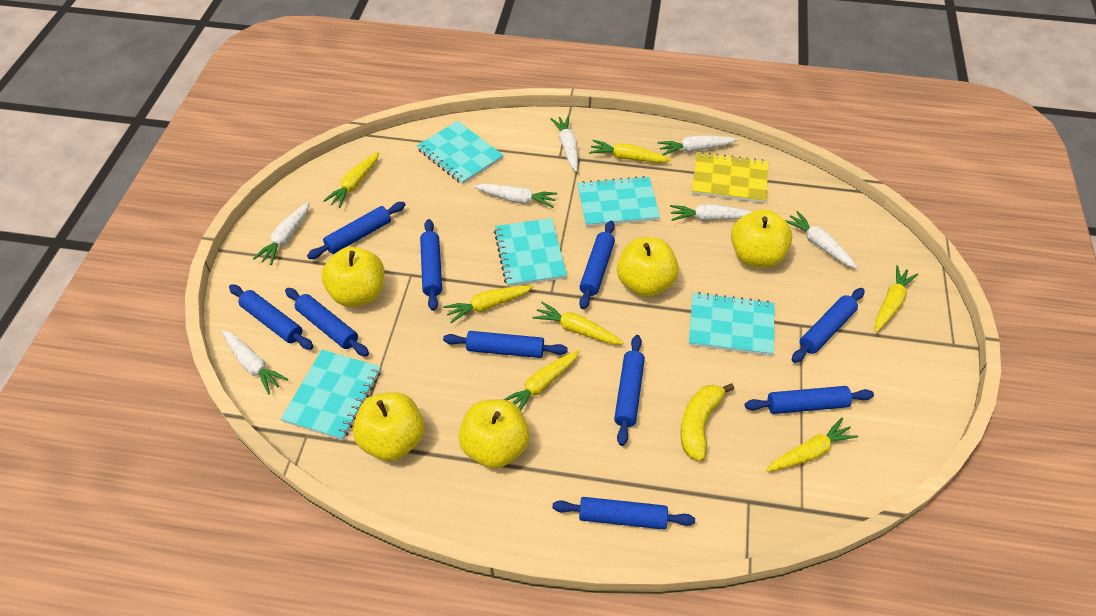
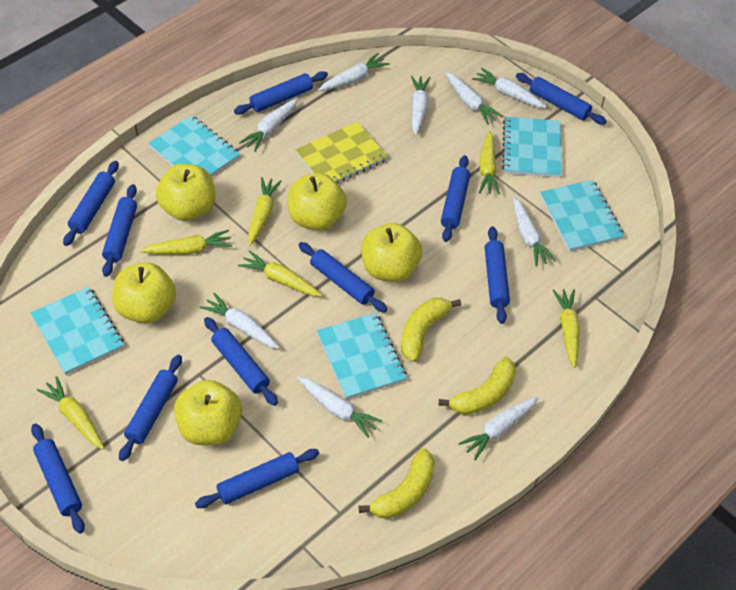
blue rolling pin: [229,284,313,350] [285,288,369,356] [307,202,405,259] [420,219,442,311] [443,331,568,358] [552,497,695,529] [579,221,615,309] [614,335,645,446] [745,386,874,414] [792,288,865,363] = 10 -> [31,423,85,533] [63,161,119,246] [102,184,137,277] [119,355,182,461] [195,449,319,508] [204,317,278,406] [234,71,328,115] [299,242,387,313] [441,155,470,242] [485,227,510,324] [516,73,607,125] = 11
white carrot: [222,330,288,394] [253,201,310,265] [474,184,558,208] [550,116,578,172] [658,135,738,156] [670,204,752,221] [785,211,858,269] = 7 -> [200,293,280,349] [239,98,298,152] [297,376,382,438] [318,53,390,91] [411,75,431,135] [445,72,503,125] [458,396,539,460] [472,68,547,108] [513,197,556,266] = 9
yellow banana: [680,383,734,461] = 1 -> [359,448,435,519] [401,298,461,362] [439,357,516,415] = 3
yellow carrot: [323,152,379,208] [443,285,534,323] [503,350,580,411] [532,302,624,344] [589,140,671,163] [766,418,858,472] [875,265,918,332] = 7 -> [37,376,104,449] [140,230,232,255] [238,250,322,297] [248,177,282,246] [479,130,500,194] [553,289,580,368] = 6

